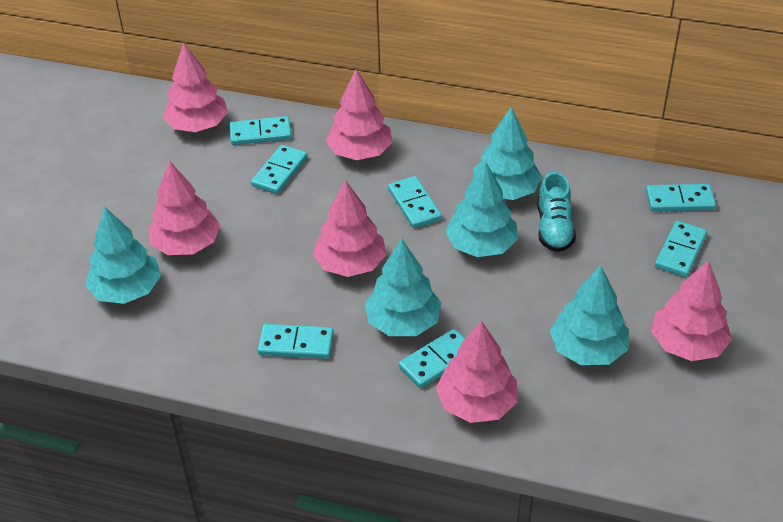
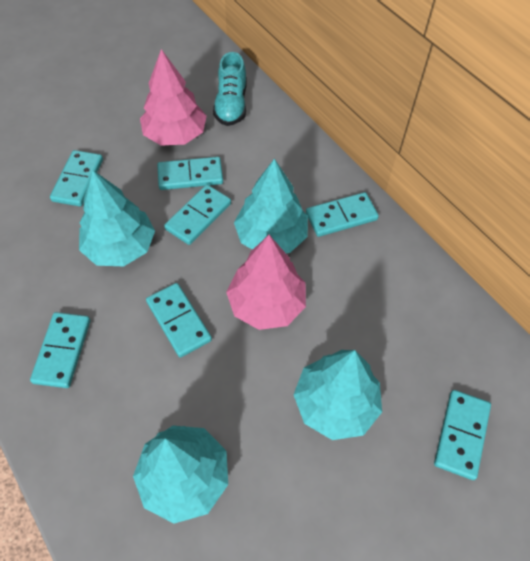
pink tree: [148,161,220,255] [163,43,228,132] [313,180,387,277] [326,70,393,160] [436,321,518,423] [651,260,732,361] = 6 -> [140,49,207,146] [226,235,306,330] = 2
turquoise tree: [85,207,161,304] [365,238,442,336] [445,161,518,257] [473,107,542,200] [550,266,629,365] = 5 -> [79,170,155,266] [133,426,228,524] [234,159,308,253] [293,350,382,440] = 4

